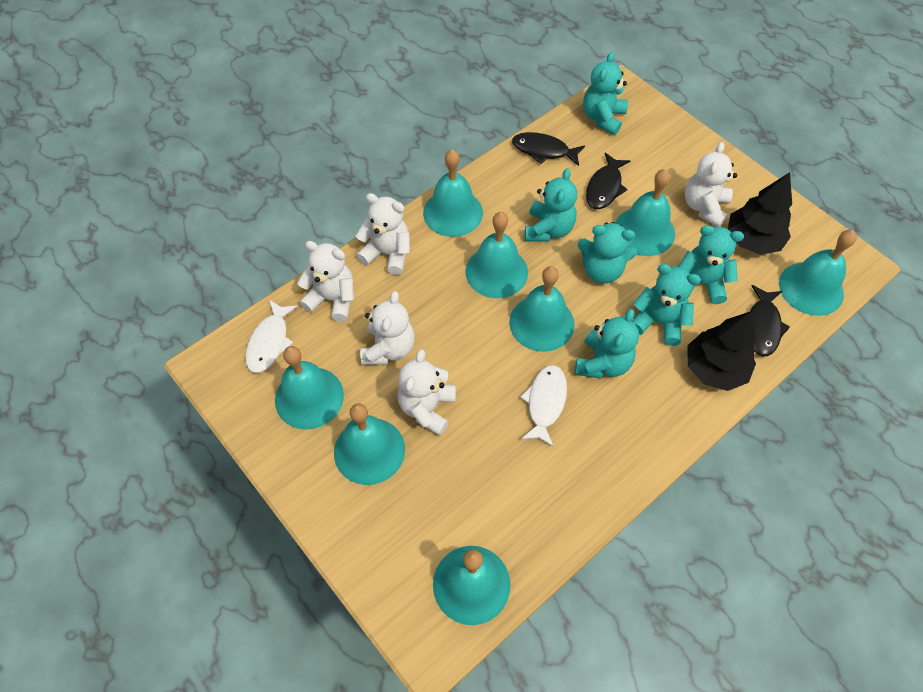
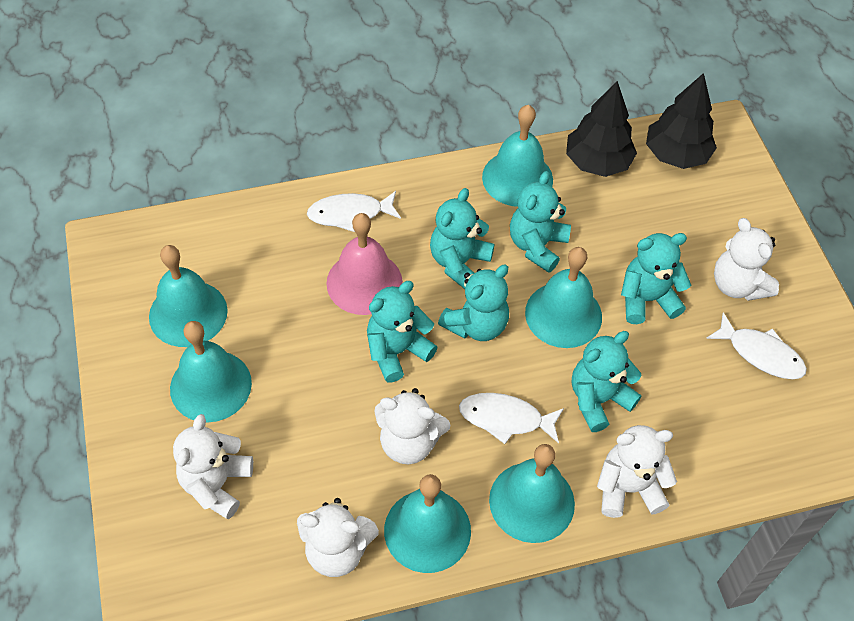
black fish: [512,132,585,166] [586,153,630,209] [750,285,790,356] = 3 -> none = 0
pink bell: none = 0 -> [326,213,403,315] = 1
turquoise bell: [275,346,344,429] [334,403,405,485] [423,149,483,237] [433,546,510,625] [465,212,528,298] [509,266,574,352] [615,169,675,256] [779,230,857,316] = 8 -> [149,245,228,347] [170,321,252,422] [384,474,471,573] [482,105,553,207] [489,444,575,543] [525,247,602,348] = 6
white fish: [245,300,298,373] [520,365,567,447] = 2 -> [307,191,401,232] [459,393,564,444] [706,312,807,379] = 3

